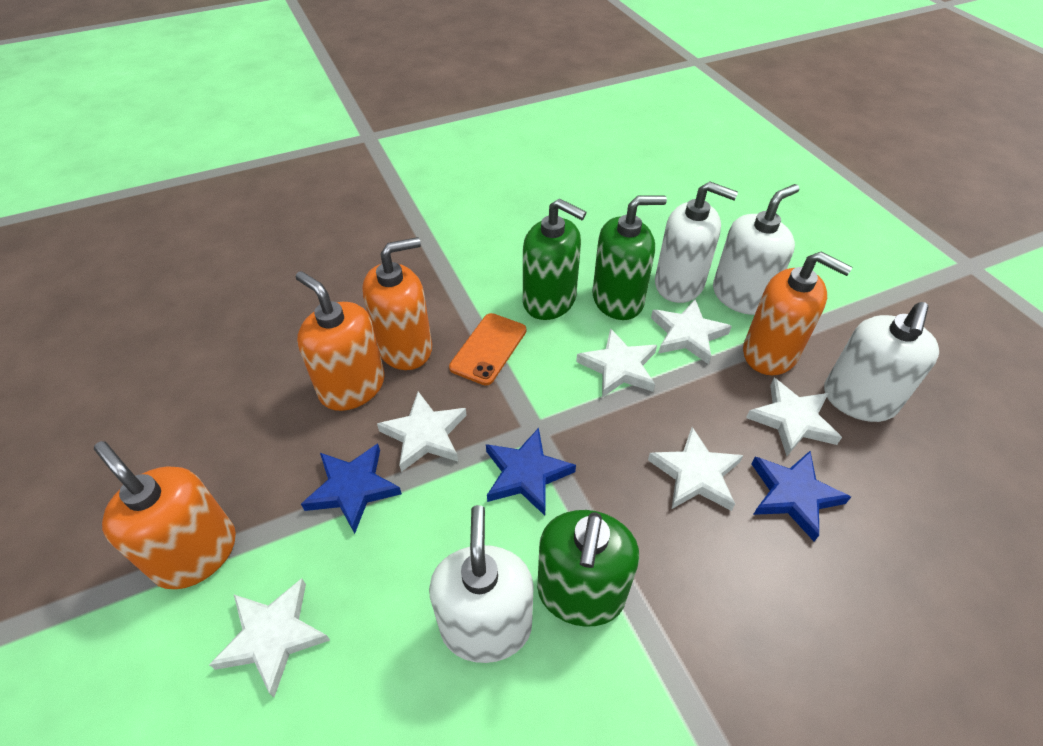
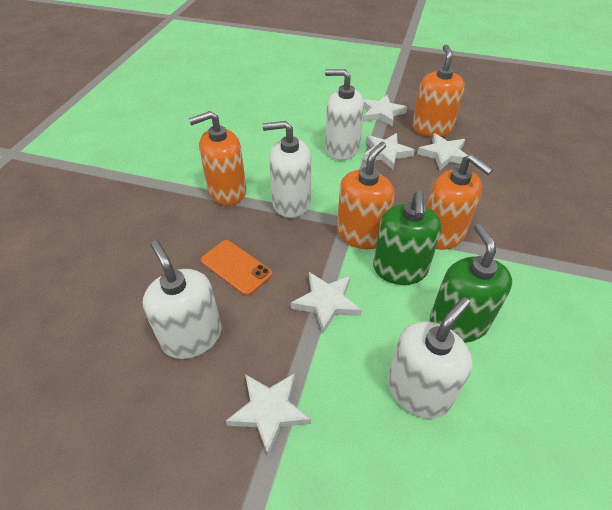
blue star: [301,443,402,534] [486,428,576,516] [751,451,851,541] = 3 -> none = 0
green soap dispenser: [523,198,586,320] [537,510,639,627] [592,195,667,320] = 3 -> [373,191,442,285] [430,223,512,343] = 2
white star: [209,578,330,697] [377,392,467,472] [576,328,657,398] [648,427,743,511] [651,299,732,364] [746,378,842,456] = 6 -> [226,373,311,455] [291,272,362,333] [363,133,415,170] [364,95,407,126] [417,133,470,170] = 5

